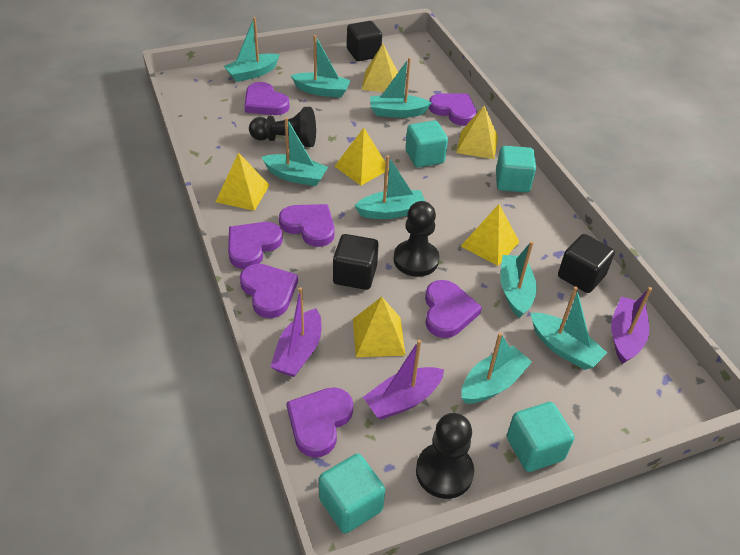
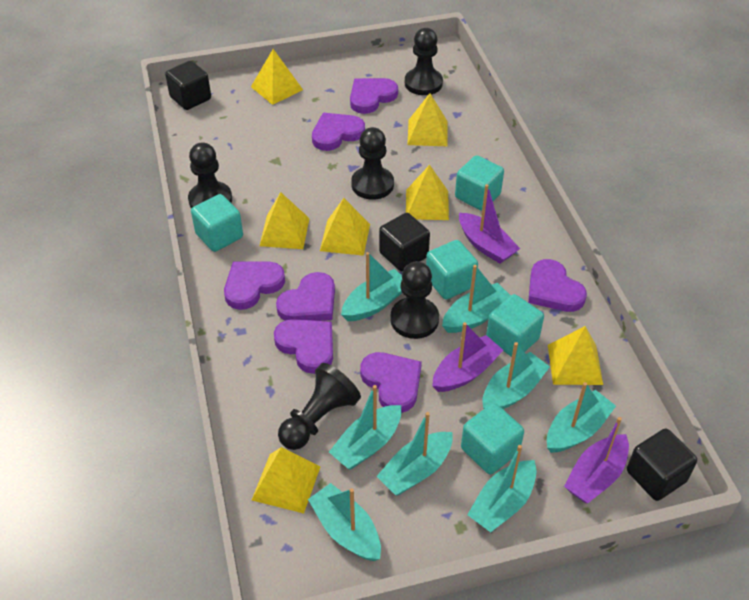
black pawn: [249,107,316,147] [393,201,439,277] [416,413,474,499] = 3 -> [188,142,232,208] [278,363,361,450] [351,127,394,200] [390,261,439,339] [405,28,443,95] = 5
turquoise cube: [319,454,385,533] [405,120,448,168] [496,146,536,193] [507,402,575,472] = 4 -> [191,194,243,252] [426,240,478,299] [455,155,504,211] [461,403,524,474] [486,294,544,357] = 5
yellow pyramid: [216,152,269,211] [334,128,389,186] [353,297,406,357] [362,44,398,92] [456,105,498,159] [461,204,519,266] = 6 -> [251,49,303,105] [252,447,321,513] [259,192,310,249] [320,198,370,256] [406,165,449,220] [407,93,448,146] [548,326,603,385] = 7

